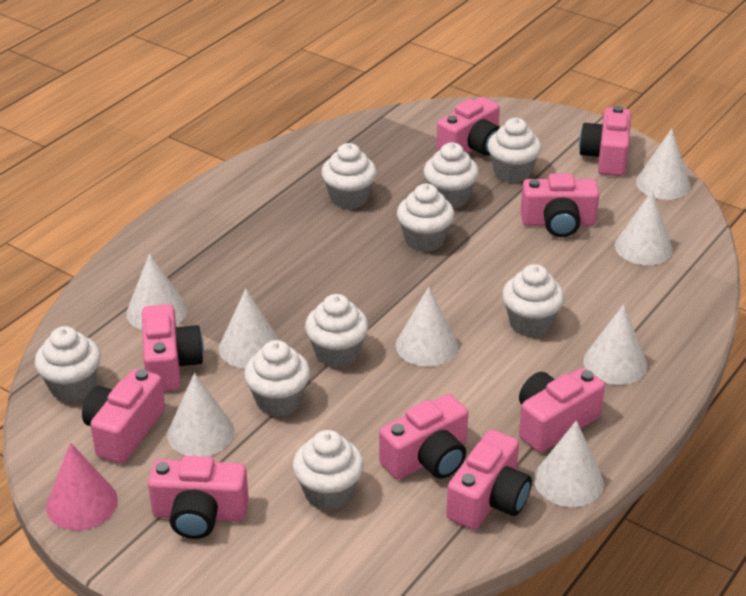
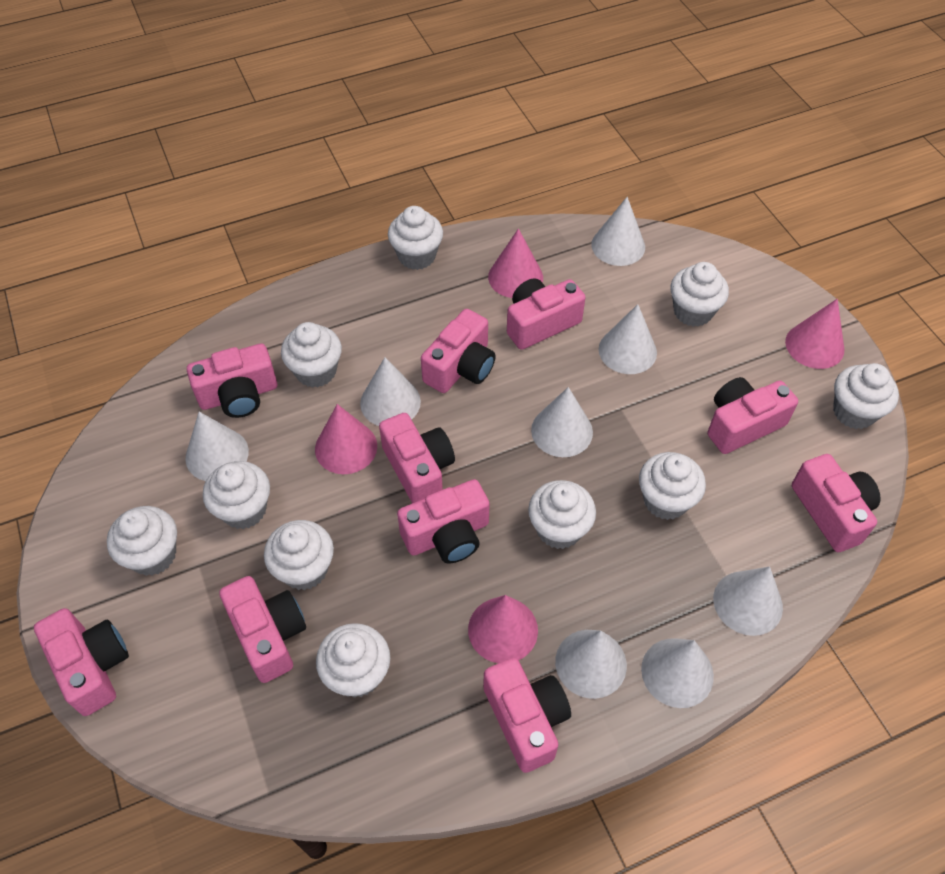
pink camera: [82,369,165,464] [142,304,204,391] [148,456,249,539] [379,394,468,479] [436,97,500,156] [446,430,532,530] [519,368,605,453] [521,174,599,237] [579,106,631,176] = 9 -> [34,608,129,716] [187,343,277,418] [219,576,306,683] [379,413,455,503] [397,479,490,564] [421,309,496,393] [483,658,571,773] [507,278,586,350] [708,377,798,454] [792,454,881,552] = 10
pink cone: [46,442,118,530] = 1 -> [315,404,377,474] [468,595,538,663] [488,228,543,298] [785,299,844,369] = 4
white cupcake: [35,326,101,402] [244,340,310,417] [293,430,364,511] [305,294,368,368] [321,143,377,209] [397,183,454,252] [424,142,479,209] [487,118,541,183] [502,264,564,337] = 9 -> [107,506,177,576] [203,461,270,529] [264,520,334,590] [281,322,342,388] [316,623,390,698] [388,206,443,270] [528,480,596,549] [639,452,706,520] [670,262,729,327] [833,363,899,429] = 10

